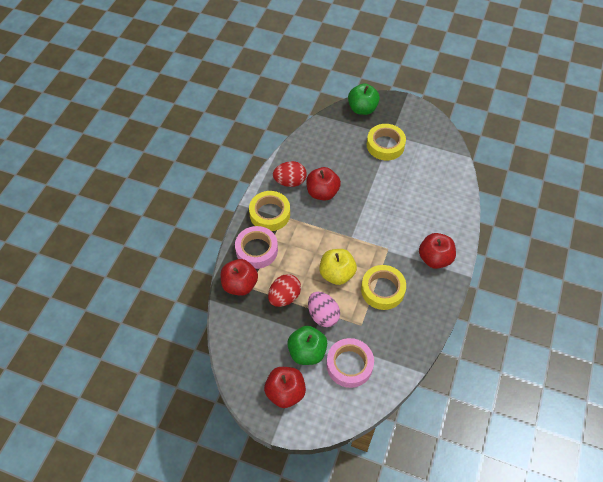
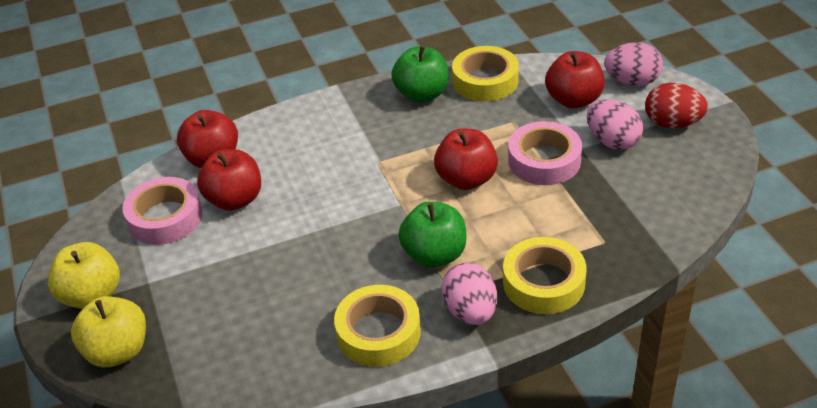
pink egg: [308,292,340,327] = 1 -> [441,262,497,325] [587,99,643,150] [604,42,663,86] = 3
red egg: [268,274,301,307] [273,161,307,187] = 2 -> [645,83,708,128] = 1
yellow apple: [319,249,357,285] = 1 -> [48,242,120,309] [71,296,146,367] = 2

